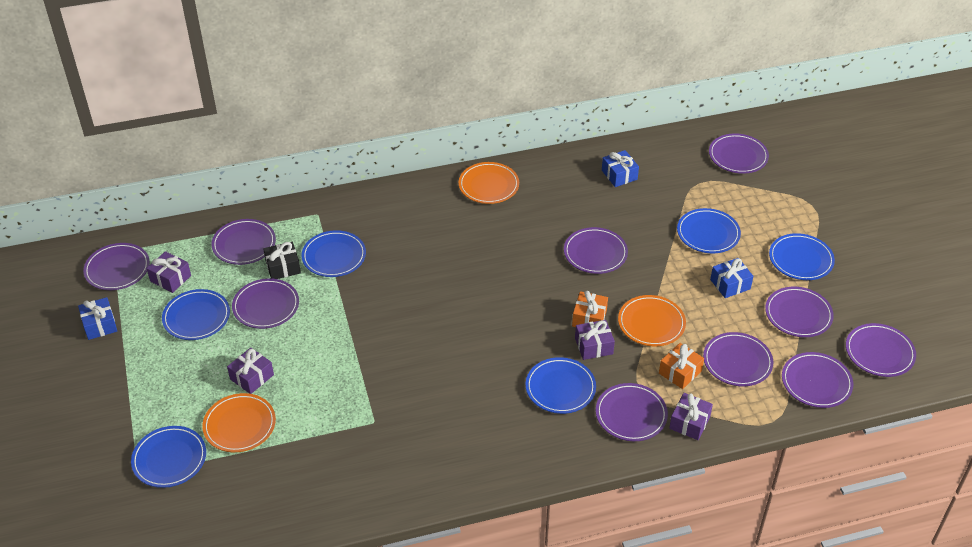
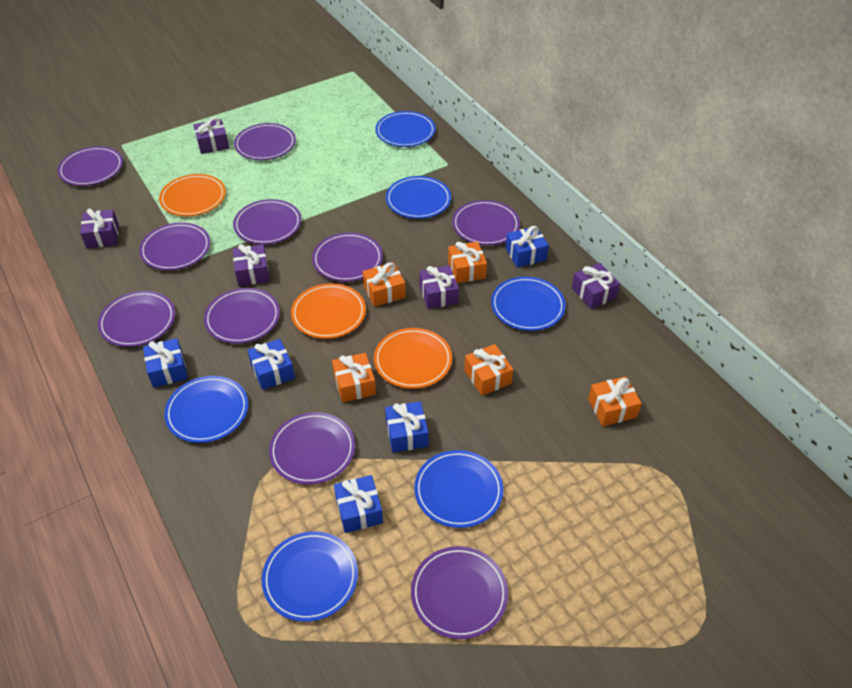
black gift: [263,242,301,279] = 1 -> none = 0
blue gift: [78,297,117,340] [602,150,639,187] [710,258,754,298] = 3 -> [143,338,188,388] [247,339,295,390] [334,475,383,533] [385,401,428,453] [505,226,549,268] = 5
orange gift: [572,291,608,327] [659,343,704,389] = 2 -> [332,353,376,403] [363,262,406,307] [448,242,487,283] [464,344,513,396] [588,376,642,426] = 5
purple gift: [146,251,191,293] [227,347,274,394] [575,320,615,360] [669,393,713,440] = 4 -> [80,208,119,249] [193,117,229,154] [233,244,270,286] [419,265,459,309] [572,263,620,309] = 5

